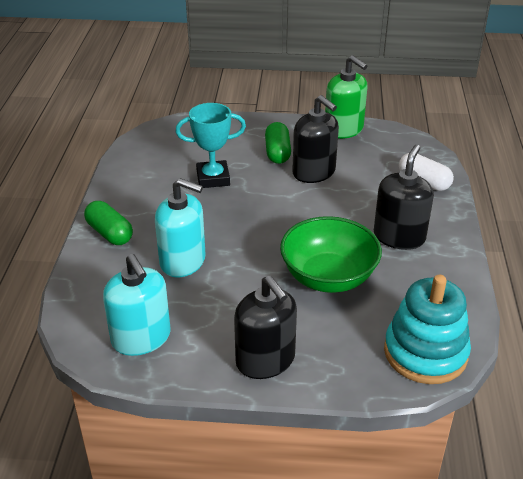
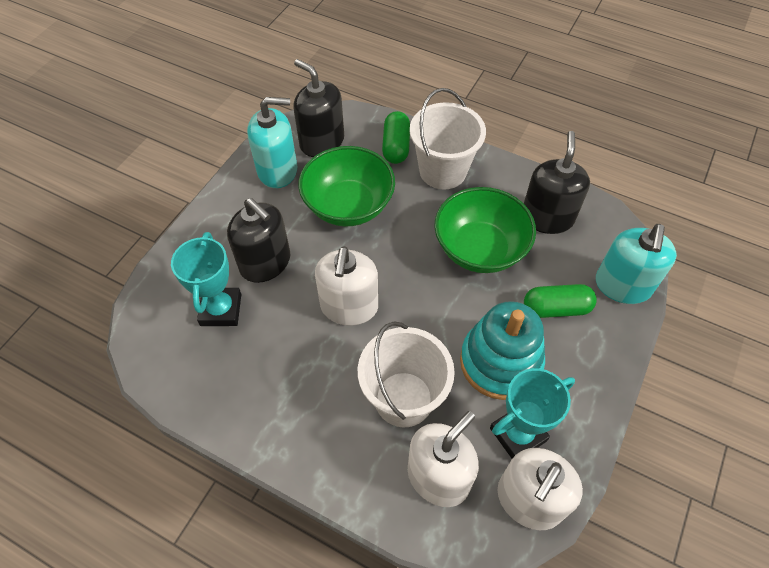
green bowl: [280,216,382,293] = 1 -> [298,146,395,226] [434,187,536,273] = 2
green soap dispenser: [325,55,368,139] = 1 -> none = 0
turquoise trophy: [175,103,246,188] = 1 -> [171,232,241,326] [490,368,575,458] = 2
white bucket: none = 0 -> [358,321,455,427] [410,88,486,189] = 2
white capsule: [399,153,454,191] = 1 -> none = 0
white soap dispenser: none = 0 -> [315,246,378,326] [408,411,479,507] [498,448,583,530] = 3

